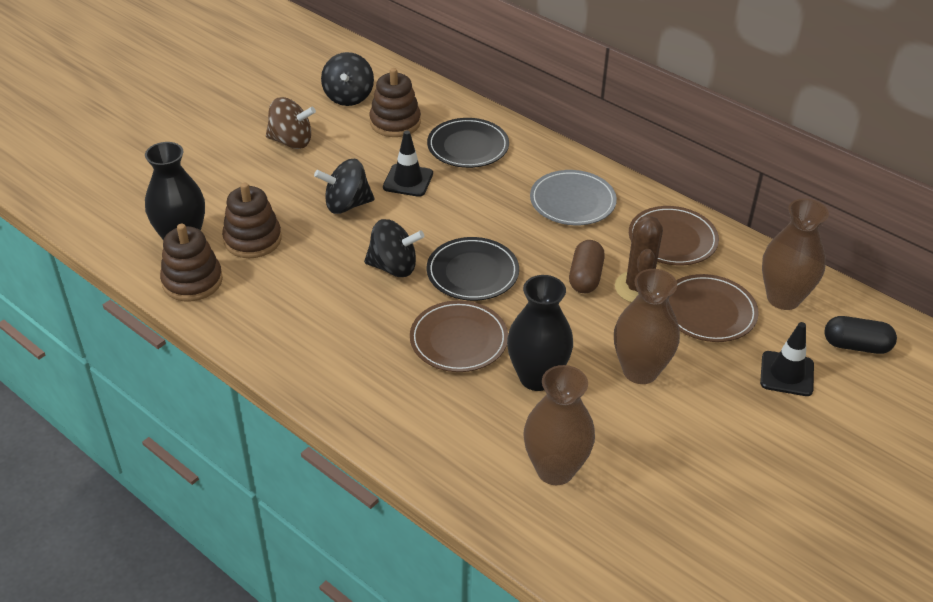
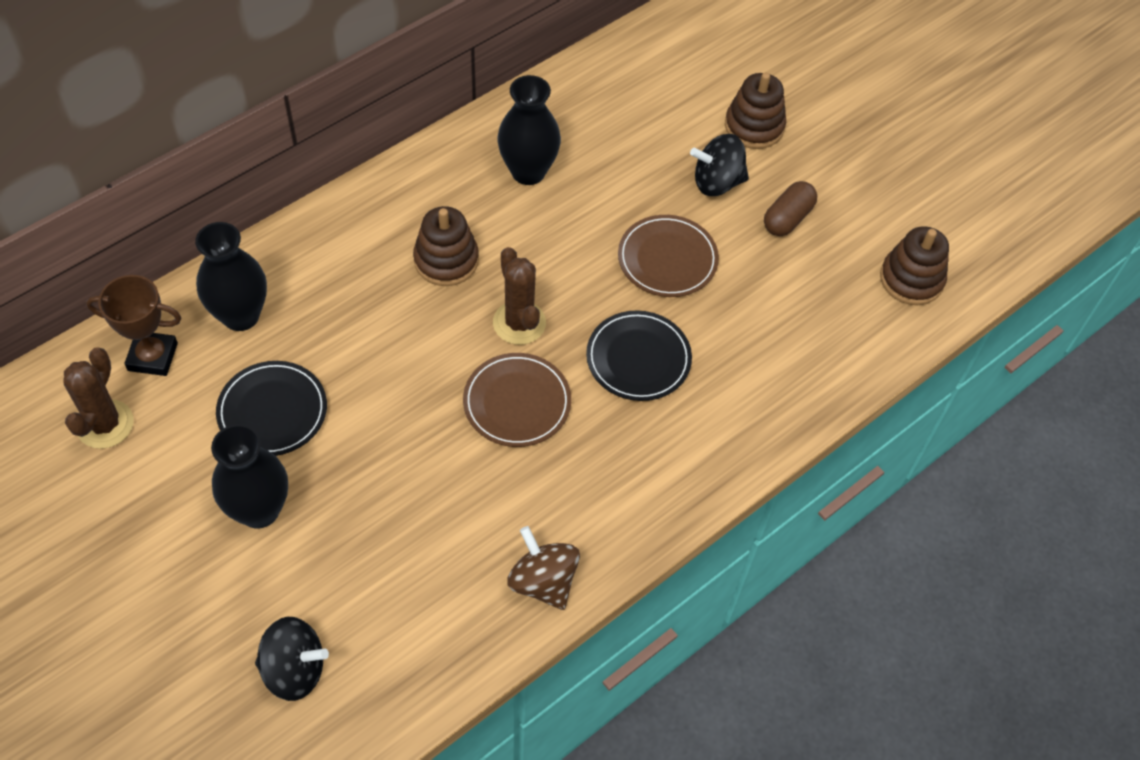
black capsule: [824,316,897,354] = 1 -> none = 0
black spinning top: [314,159,375,214] [321,52,374,106] [364,219,424,277] = 3 -> [255,617,329,701] [690,134,749,196] = 2
black traffic cone: [383,131,433,197] [760,322,814,396] = 2 -> none = 0
black vase: [145,142,205,240] [507,275,573,391] = 2 -> [195,222,267,331] [211,424,288,529] [497,75,561,185] = 3
brown cactus: [615,216,663,302] = 1 -> [63,347,134,449] [493,247,546,345] = 2
brown plate: [410,300,508,372] [629,206,719,265] [668,274,759,342] = 3 -> [463,353,571,447] [618,215,719,297] = 2
brown trophy: none = 0 -> [86,275,181,376] = 1
brown vase: [523,365,595,485] [614,269,680,384] [762,198,829,310] = 3 -> none = 0
grey plate: [530,170,617,225] = 1 -> none = 0

